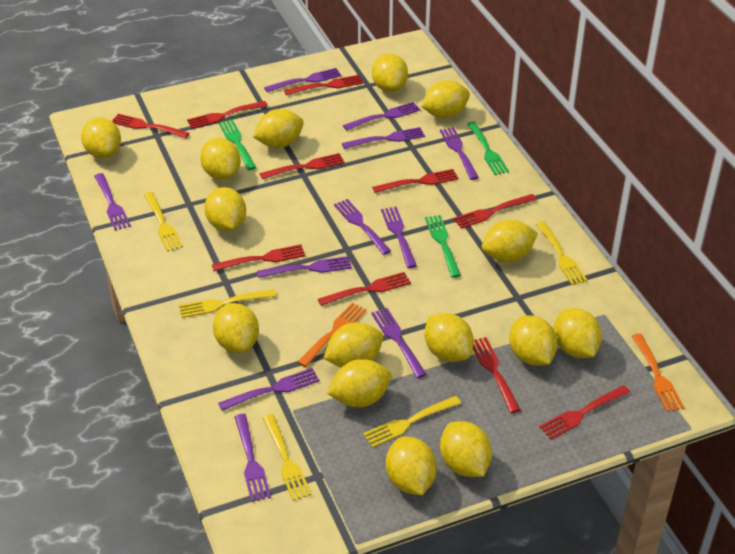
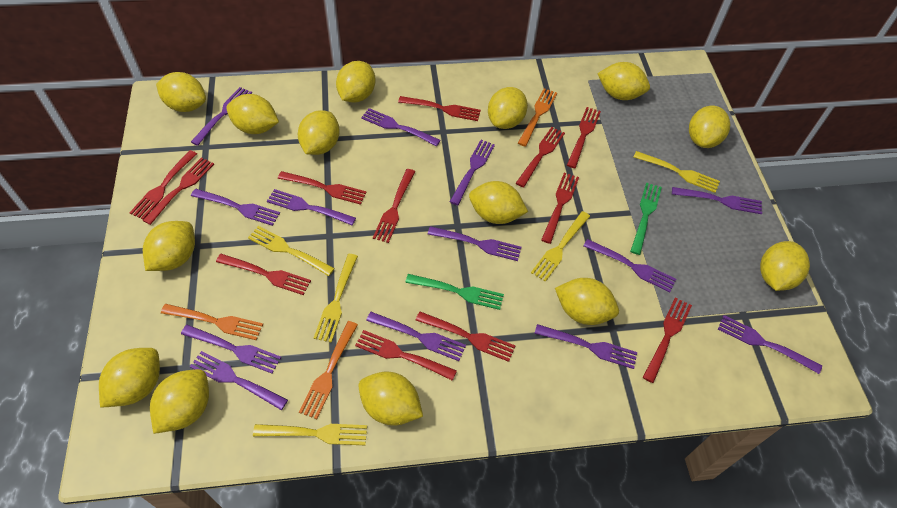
green fork: [219,120,256,170] [425,215,461,278] [467,121,509,175] = 3 -> [405,274,504,310] [630,182,662,255] = 2
orange fork: [298,302,367,367] [632,333,685,412] = 2 -> [161,304,263,340] [299,321,358,419] [518,88,557,147] = 3
purple fork: [94,173,131,231] [218,368,320,411] [234,414,271,502] [257,256,352,278] [264,68,342,92] [334,199,391,255] [342,127,425,149] [343,102,420,131] [371,308,427,378] [381,207,417,268] [440,127,479,180] = 11 -> [181,325,281,373] [190,351,288,410] [191,87,252,146] [191,189,280,226] [267,189,356,225] [361,108,441,146] [366,312,466,361] [428,226,522,261] [450,140,495,205] [534,324,637,369] [584,239,676,292] [672,187,762,214] [718,315,822,374] = 13
red fork: [112,114,190,138] [187,101,268,129] [212,244,305,271] [259,153,345,179] [284,75,363,95] [318,272,411,306] [372,169,458,193] [453,194,537,229] [473,337,521,413] [539,385,630,439] = 10 -> [129,150,197,220] [143,157,214,225] [216,254,311,295] [278,171,367,205] [355,330,457,381] [373,169,415,243] [398,96,481,121] [415,312,515,362] [516,127,565,187] [541,173,579,244] [567,107,601,168] [643,297,692,383] = 12
yellow lemon: [81,117,121,158] [200,138,241,180] [204,187,246,232] [213,303,259,353] [253,109,304,148] [324,322,383,368] [327,359,391,408] [372,53,408,92] [386,436,437,495] [421,80,470,118] [425,313,474,362] [440,421,492,477] [482,220,538,262] [509,315,557,366] [554,308,602,358] = 15 -> [99,348,160,408] [143,221,195,271] [150,369,209,434] [156,72,206,112] [226,94,279,134] [298,110,340,155] [336,61,376,103] [358,372,423,426] [469,181,528,224] [488,87,528,129] [555,278,619,325] [597,62,650,100] [689,106,730,148] [760,241,810,291] = 14

